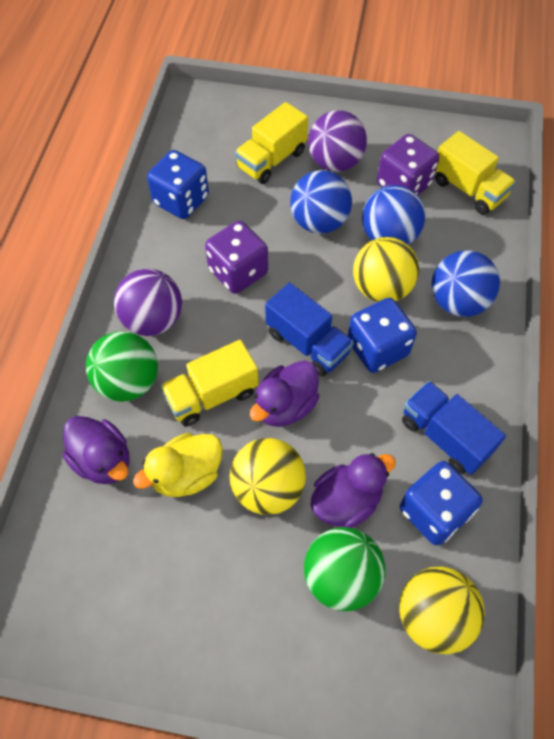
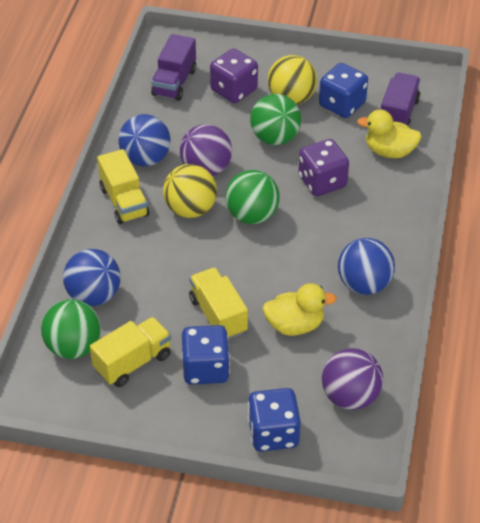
blue truck: [265,283,354,376] [402,381,506,475] = 2 -> none = 0
green ball: [86,331,158,402] [304,527,385,611] = 2 -> [41,299,101,359] [225,170,279,224] [250,94,301,145] = 3
purple duck: [63,416,130,484] [250,360,320,427] [311,453,396,528] = 3 -> none = 0
purple truck: none = 0 -> [151,34,196,101] [381,73,421,127] = 2
yellow ball: [230,438,306,515] [353,237,419,302] [399,566,485,654] = 3 -> [163,164,217,218] [268,55,317,105] = 2
yellow duck: [133,433,222,497] = 1 -> [263,283,337,336] [357,110,422,158] = 2

